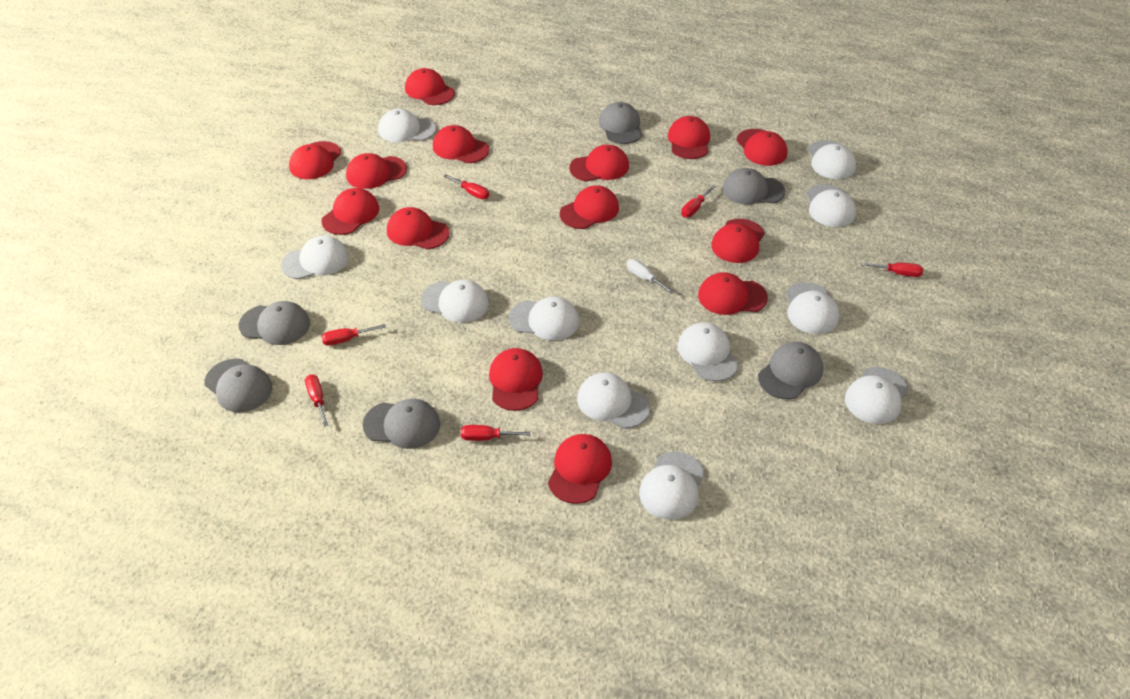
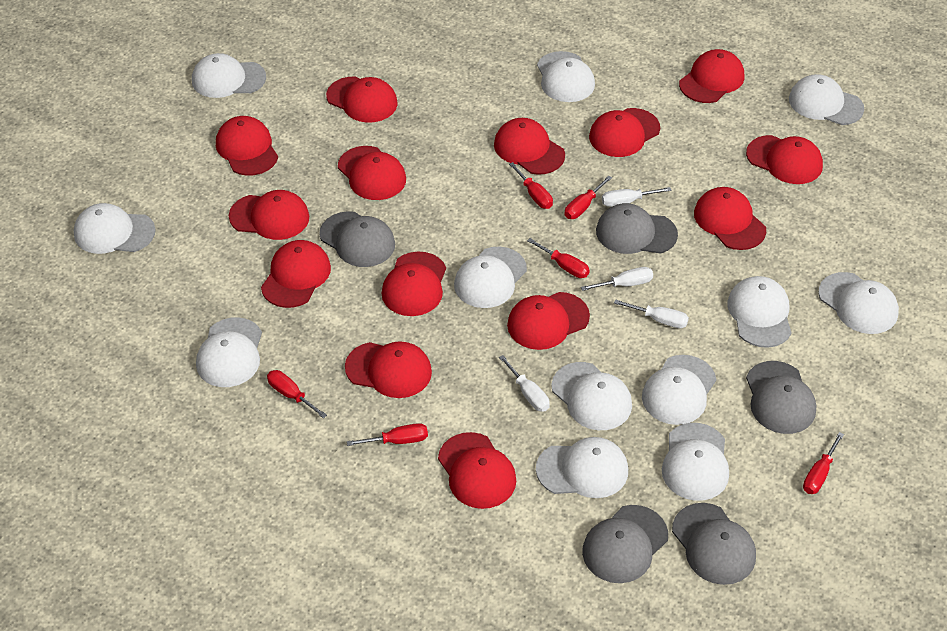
grey cap: [204,359,272,412] [239,301,310,345] [363,399,440,449] [599,102,643,144] [722,168,785,205] [758,342,823,399] = 6 -> [319,211,395,267] [582,505,668,583] [596,203,678,254] [672,503,756,585] [746,361,816,434] = 5
white cap: [281,236,349,279] [378,109,436,142] [421,280,489,323] [509,297,579,340] [577,373,651,428] [639,452,705,520] [677,322,739,381] [786,282,839,334] [806,184,856,227] [808,140,856,179] [845,367,909,424] = 11 -> [74,203,156,254] [192,53,266,98] [196,317,262,387] [454,247,527,308] [536,437,628,498] [537,51,595,102] [551,362,632,430] [642,355,716,425] [662,423,729,501] [727,276,792,348] [789,74,864,125] [818,272,899,334] = 12
white screwdriver: [627,259,674,294] = 1 -> [499,355,550,412] [581,267,653,291] [602,187,671,207] [614,299,689,328] = 4

